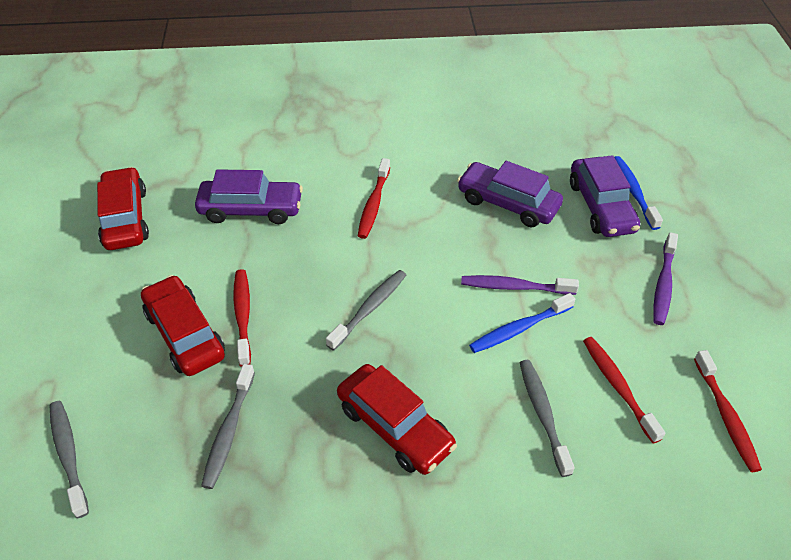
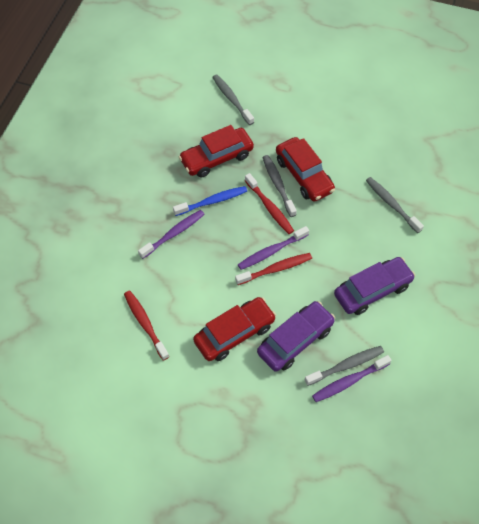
blue toothbrush: [469,293,575,353] [614,156,663,230] = 2 -> [173,186,247,216] = 1
purple car: [195,169,303,224] [457,161,563,227] [570,155,640,237] = 3 -> [257,301,335,372] [334,257,415,315] = 2
purple toothbrush: [461,275,579,295] [653,232,678,325] = 2 -> [138,210,205,259] [238,226,309,270] [312,355,392,402] = 3
red toothbrush: [233,269,251,366] [358,158,390,239] [583,337,665,443] [694,350,762,472] = 4 -> [124,291,169,361] [235,253,312,285] [245,173,294,234] = 3

